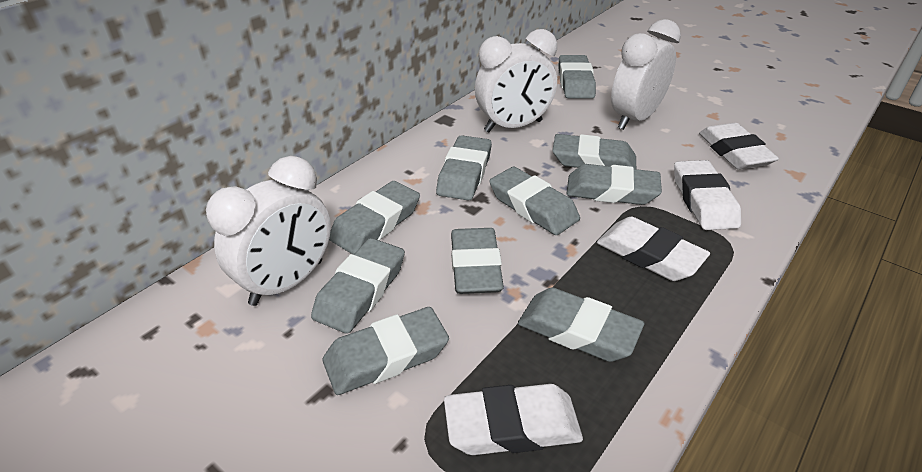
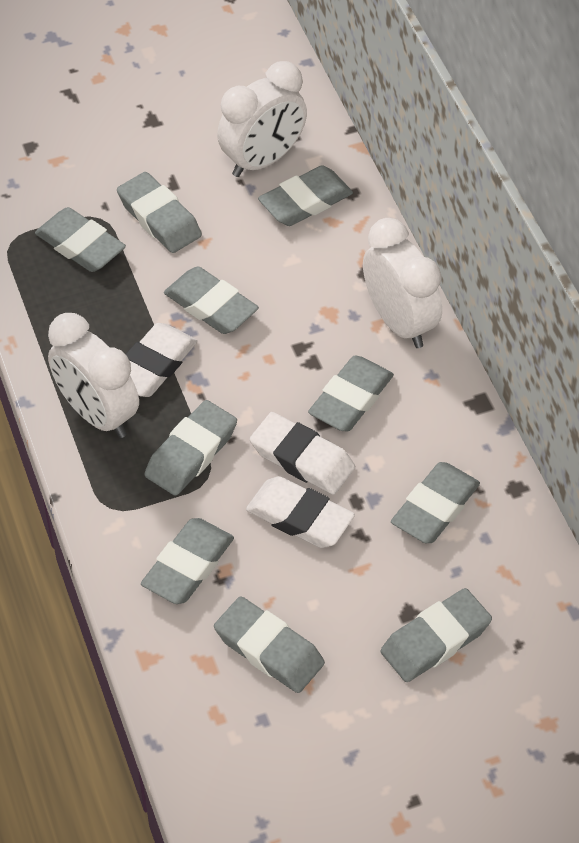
white eraser: [444,384,583,455] [597,217,710,281] [674,160,741,230] [699,123,779,170] = 4 -> [126,323,197,397] [246,476,355,548] [250,412,355,495] = 3

